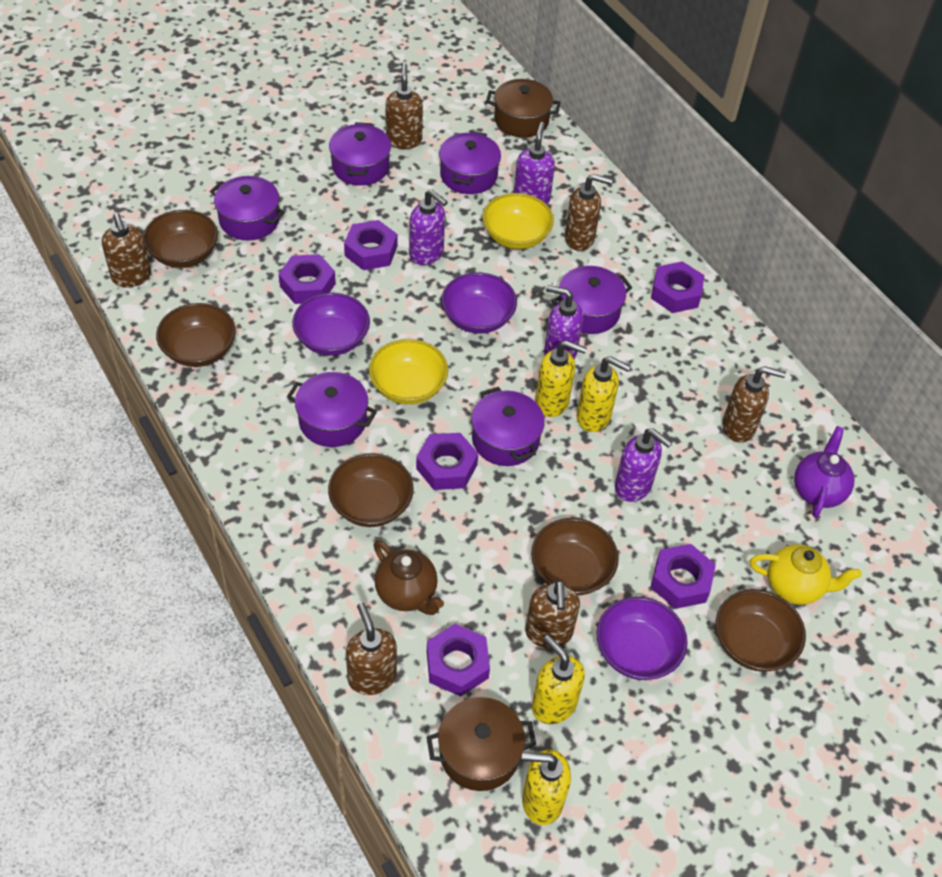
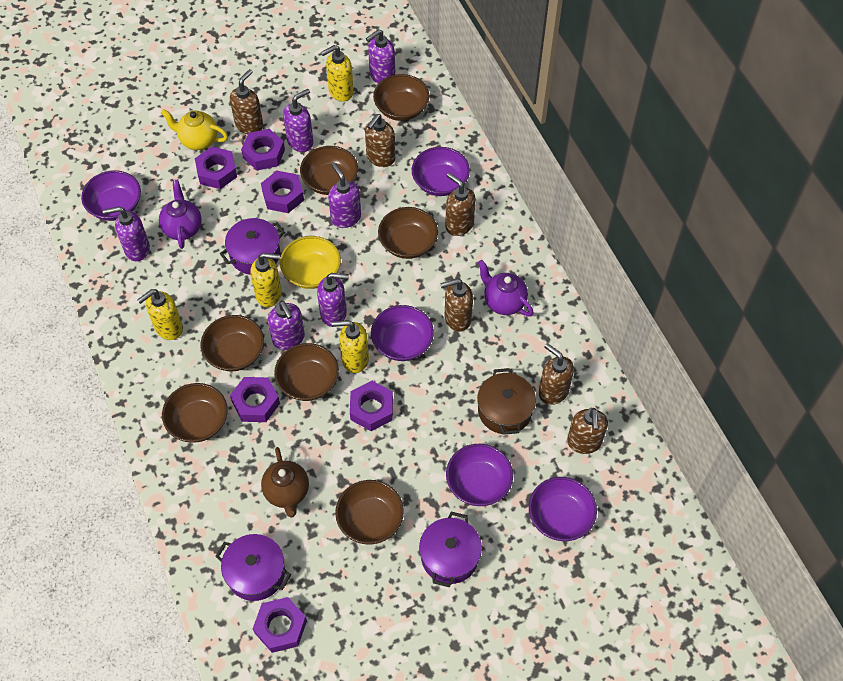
brown bowl: [143,210,218,268] [156,303,236,367] [328,454,414,527] [531,518,619,595] [716,589,806,672] = 5 -> [162,383,228,443] [201,315,264,372] [274,343,339,401] [300,146,358,195] [335,480,404,545] [373,74,429,121] [378,207,438,259] = 7
brown pot: [427,697,536,791] [486,79,561,137] = 2 -> [477,368,536,435] = 1
purple bowl: [292,293,370,356] [442,272,517,334] [597,597,688,680] = 3 -> [81,170,141,221] [371,305,434,361] [412,147,470,196] [446,444,513,506] [529,477,597,541] = 5
purple pot: [210,176,285,241] [287,372,377,447] [329,122,391,186] [439,131,501,194] [471,387,545,466] [551,266,632,334] = 6 -> [215,534,291,601] [220,218,285,275] [419,512,482,587] = 3
purple soap dispenser: [409,190,448,265] [514,122,555,205] [544,285,583,359] [615,428,673,502] = 4 -> [103,206,150,261] [268,301,305,350] [283,89,314,152] [317,273,349,327] [328,163,361,228] [366,29,396,83] = 6
purple teapot: [794,426,855,518] = 1 -> [159,180,202,249] [478,260,534,317] = 2
yellow bowl: [369,339,448,405] [483,193,554,249] = 2 -> [280,236,341,289] = 1

